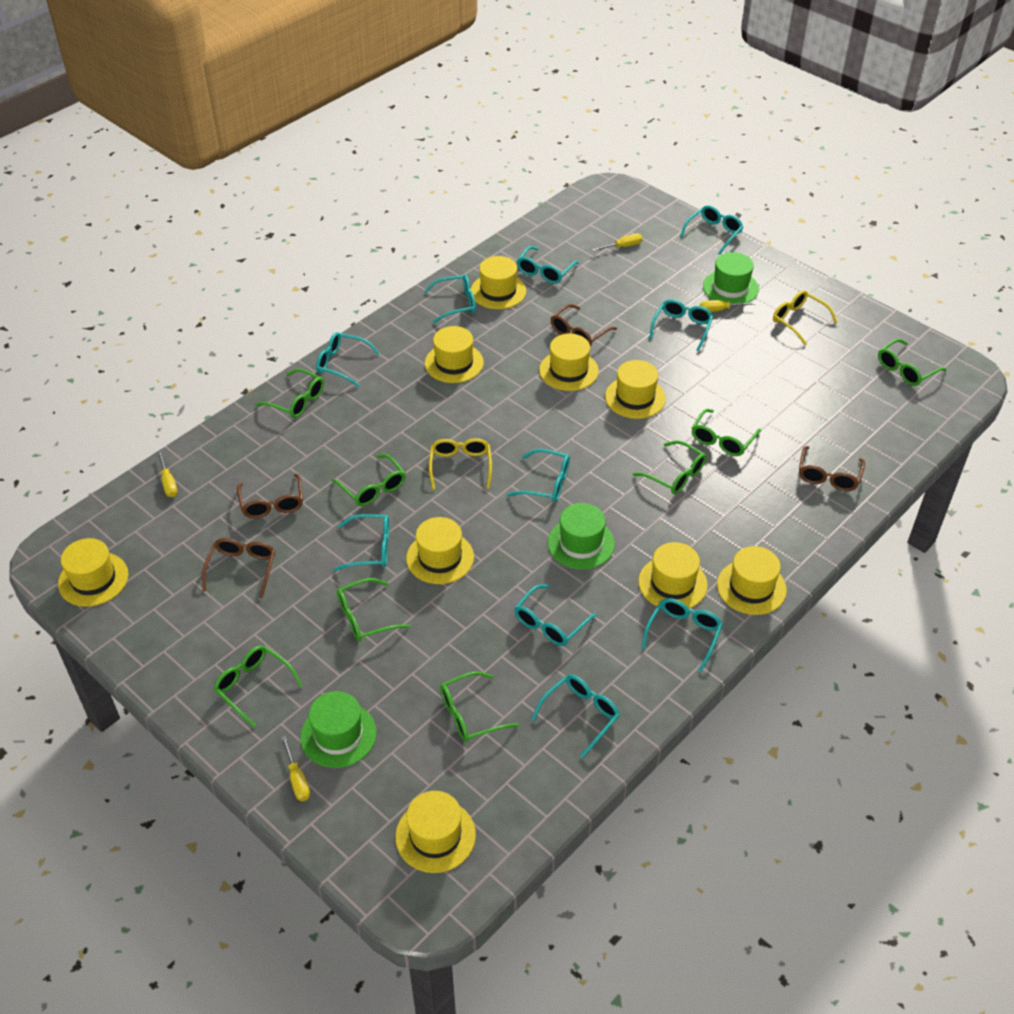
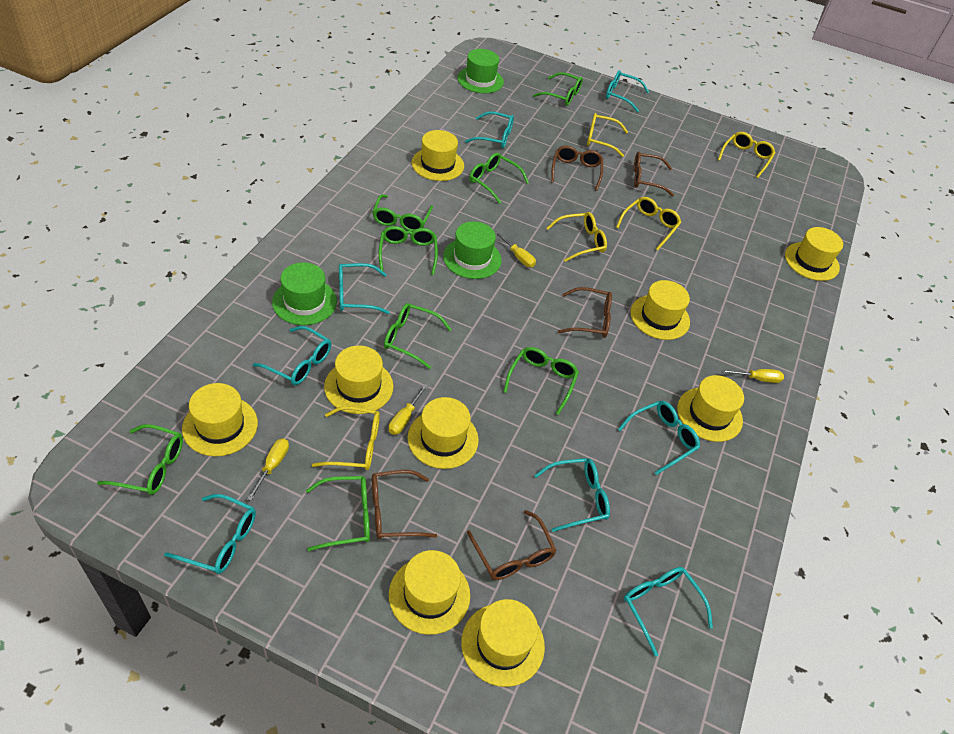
brown glasses: [202,538,275,598] [237,474,303,518] [551,304,617,346] [799,446,865,491] = 4 -> [372,470,437,539] [467,510,556,580] [551,145,603,191] [558,287,612,338] [634,152,674,197] = 5
turquoise glasses: [316,332,380,387] [333,514,389,572] [424,274,476,323] [507,449,570,502] [515,584,596,646] [517,246,579,284] [531,674,620,758] [641,598,723,671] [649,299,713,352] [680,205,743,255] = 10 -> [164,494,256,574] [253,326,331,385] [339,263,390,314] [465,111,514,148] [534,458,610,532] [606,70,649,112] [618,401,700,475] [624,567,713,657] = 8
yellow glasses: [429,438,492,490] [773,290,838,345] = 2 -> [312,406,380,470] [546,212,607,262] [587,113,628,157] [616,197,681,250] [718,132,775,178] = 5

